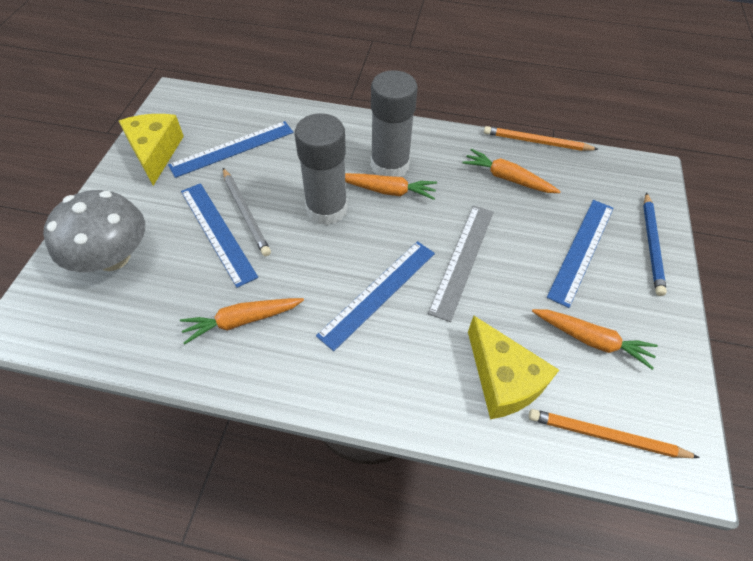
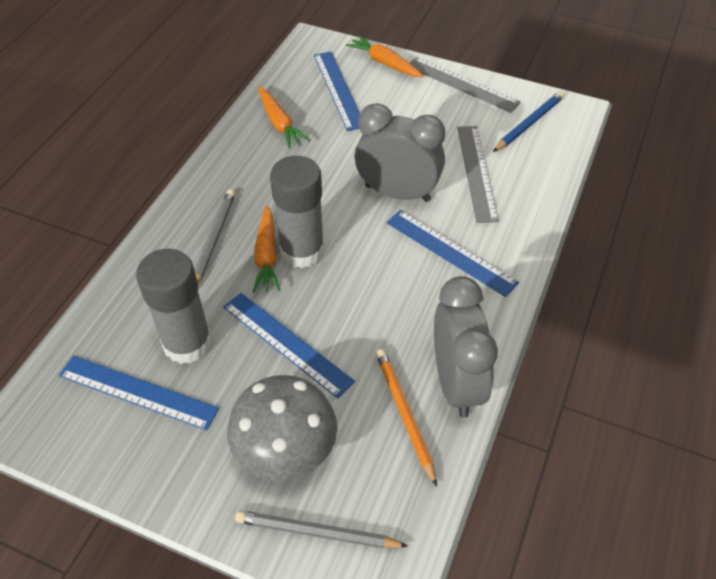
grey clock: none = 0 -> [355,103,445,202] [434,276,498,417] = 2
grey pencil: [223,168,271,256] = 1 -> [195,189,235,284] [235,510,408,548] = 2
grey ruler: [428,205,494,322] = 1 -> [410,57,521,113] [457,126,499,223] = 2
orange carrot: [180,298,304,344] [345,173,437,200] [462,149,561,193] [532,309,658,370] = 4 -> [253,205,280,293] [258,87,310,148] [346,35,424,77] = 3
orange pencil: [484,126,599,151] [529,409,700,458] = 2 -> [376,349,437,487] = 1
yellow cheese: [119,114,184,186] [468,316,559,419] = 2 -> none = 0

